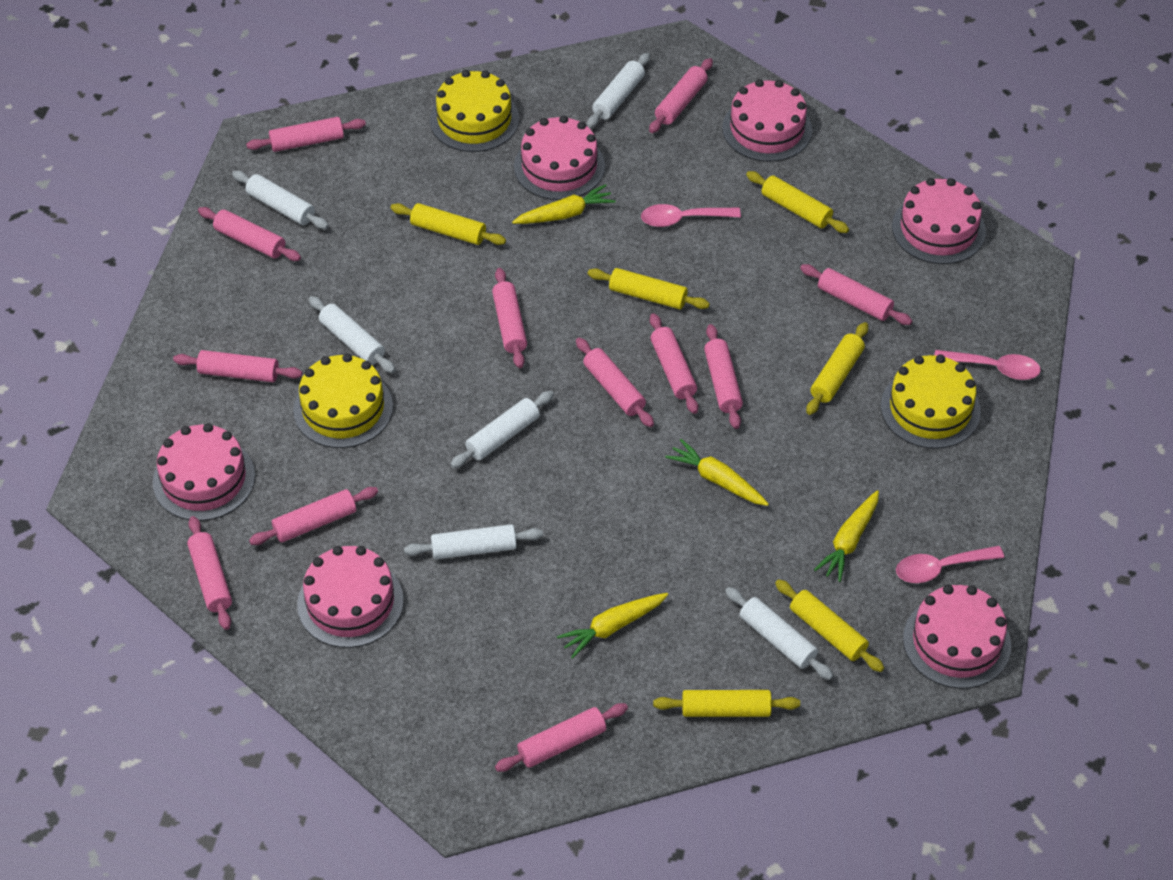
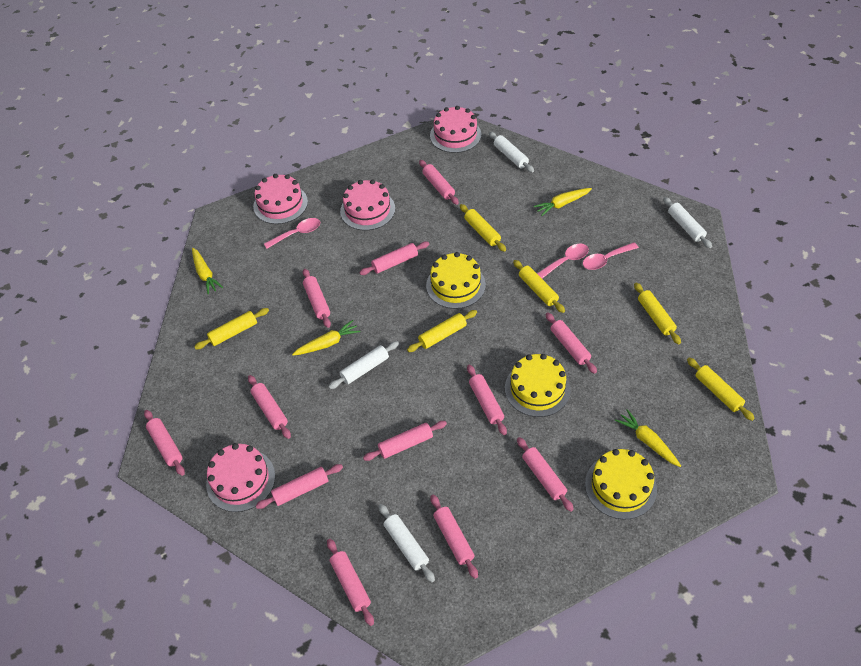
pink cake: [153,423,255,521] [297,546,404,648] [514,115,605,200] [722,79,812,162] [892,178,986,264] [903,585,1011,689] = 6 -> [206,443,275,512] [253,174,308,224] [340,179,395,230] [430,106,481,153] = 4
white rolling pin: [232,171,329,229] [309,296,395,373] [404,524,543,559] [450,391,554,468] [587,53,650,128] [725,587,833,680] = 6 -> [328,341,399,389] [379,504,435,582] [489,132,534,173] [663,197,712,248] = 4

